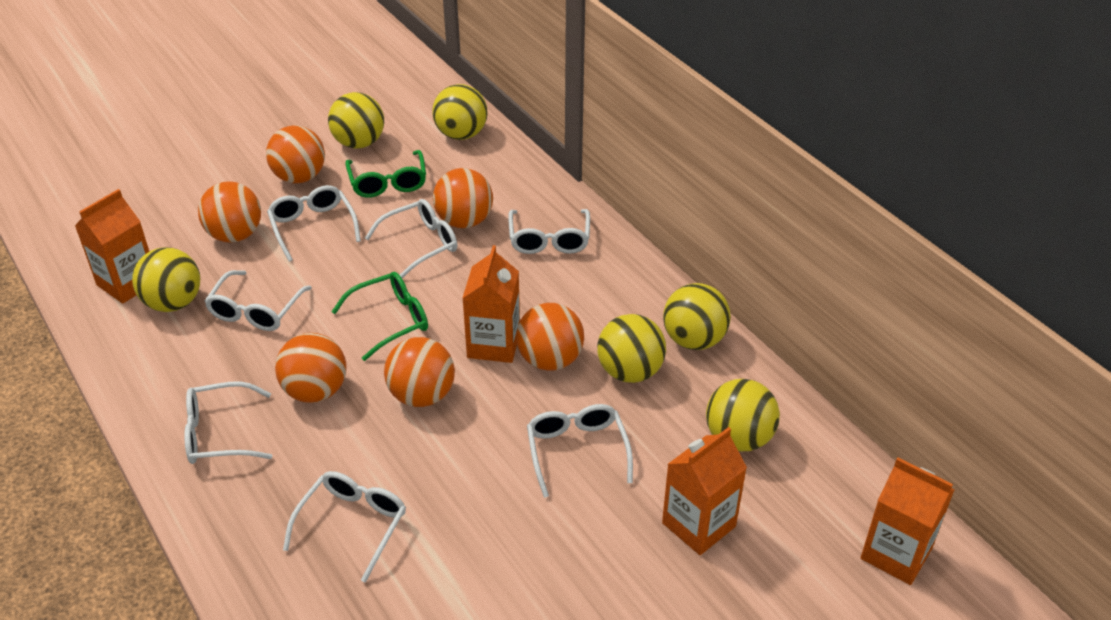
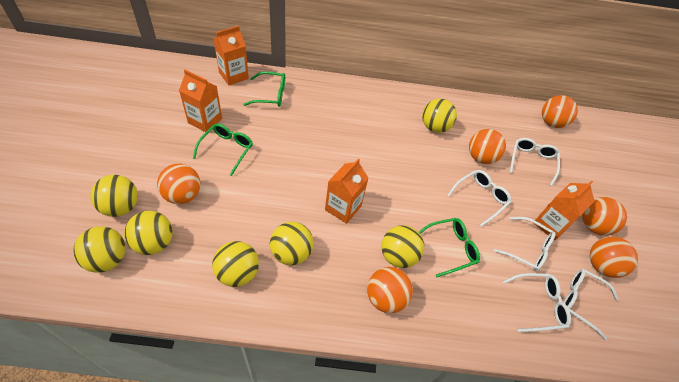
green glasses: [331,272,428,361] [345,150,426,198] = 2 -> [193,123,253,176] [243,72,285,107] [419,218,480,277] = 3
white glasses: [184,381,272,464] [205,270,312,331] [267,185,361,262] [283,471,406,583] [365,199,457,278] [508,209,590,254] [527,404,633,498] = 7 -> [448,170,511,227] [494,217,555,271] [503,273,571,332] [510,138,560,186] [564,268,619,340] = 5
yellow ball: [132,247,200,312] [328,92,384,149] [432,84,488,140] [597,314,666,383] [663,283,731,350] [706,379,780,451] = 6 -> [73,226,126,273] [90,175,138,217] [124,211,173,255] [212,241,259,287] [270,222,314,265] [382,225,424,268] [422,99,457,133] = 7

